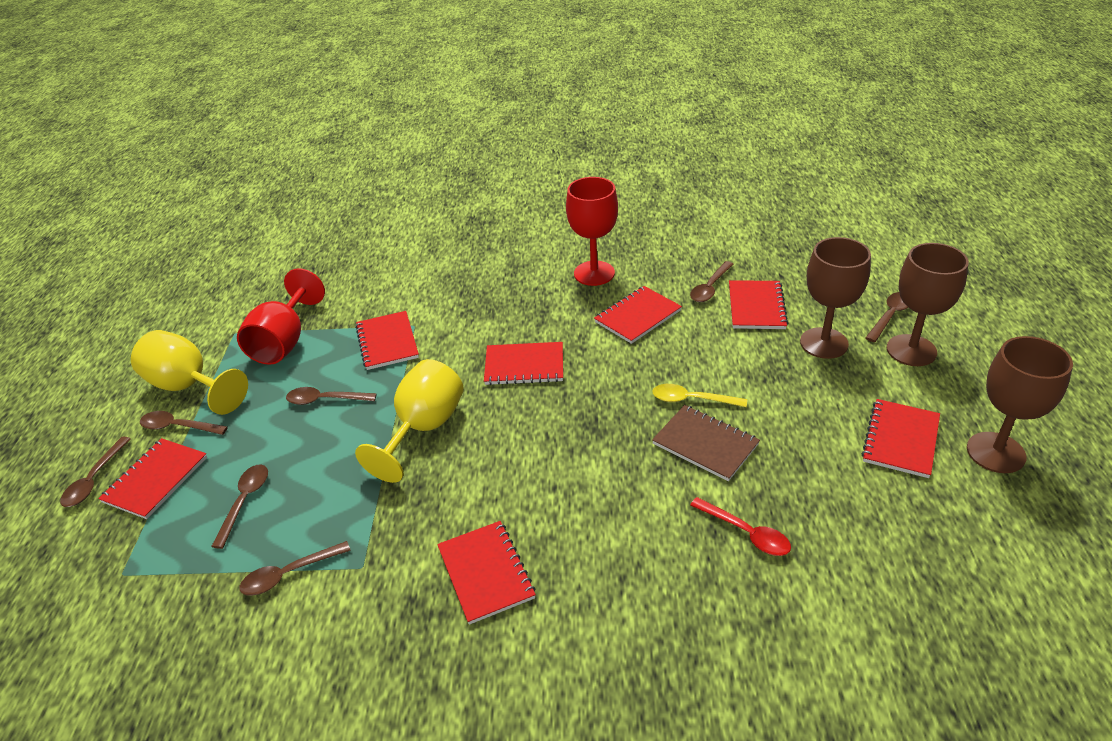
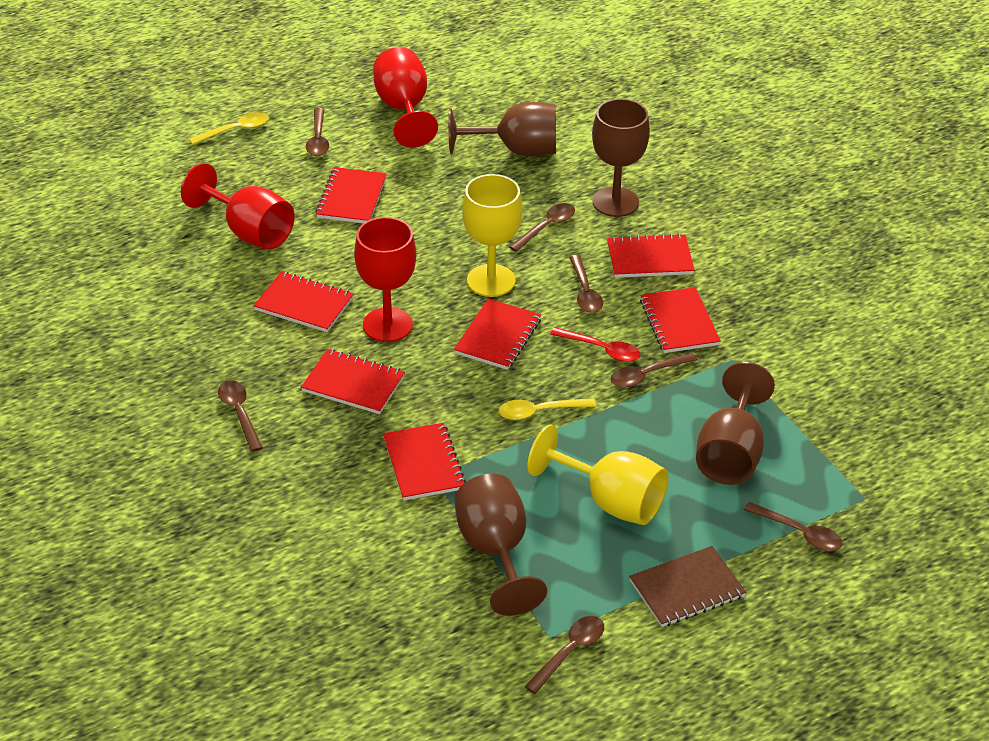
brown goblet: [800,237,871,359] [887,243,969,366] [967,336,1073,473] = 3 -> [448,102,556,157] [454,474,547,616] [592,99,650,217] [696,362,775,485] = 4
red goblet: [237,268,325,365] [566,177,618,286] = 2 -> [181,163,295,250] [354,217,417,342] [373,47,438,148] = 3
yellow spoon: [652,384,747,407] = 1 -> [189,112,269,145] [499,398,597,420] = 2

